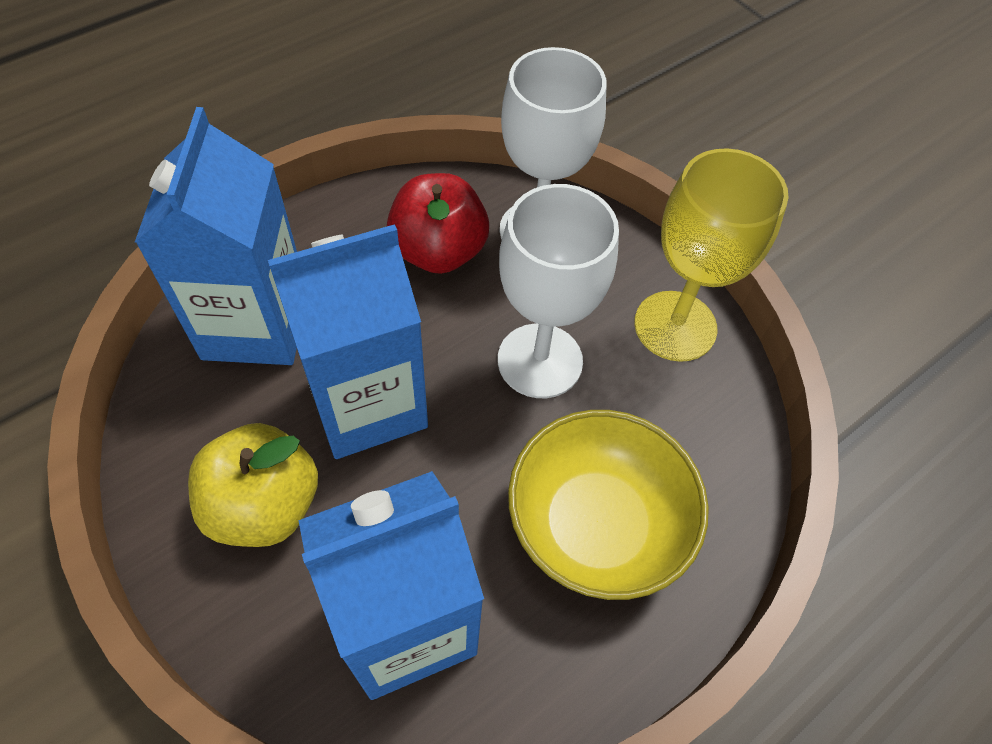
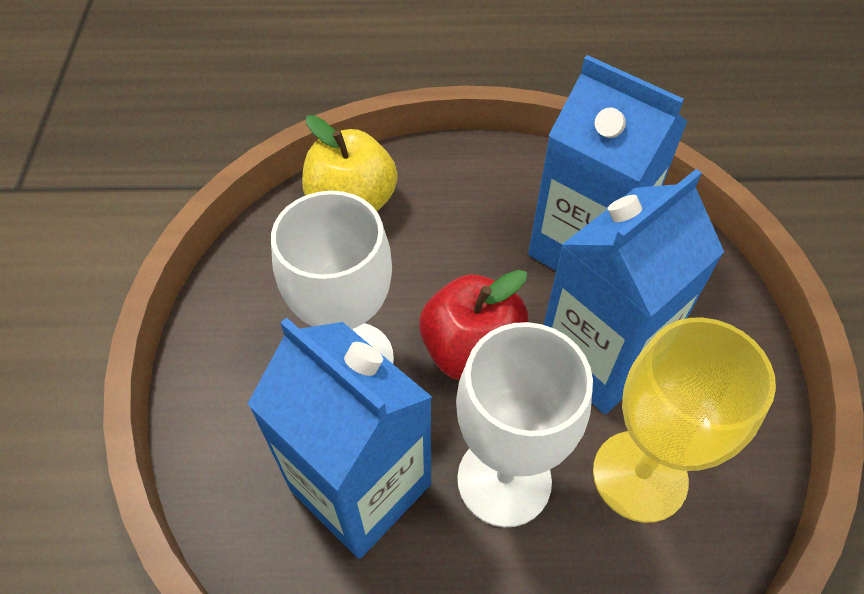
yellow bowl: [508,410,709,600] = 1 -> none = 0

